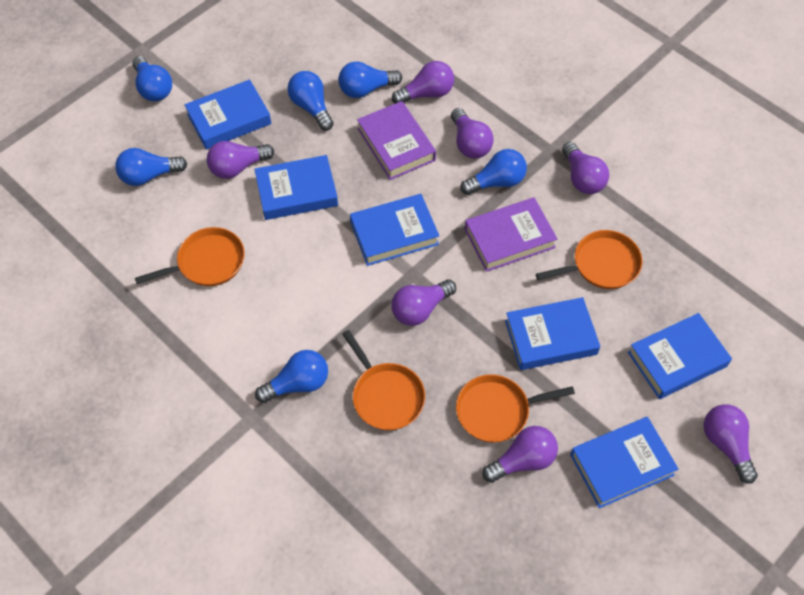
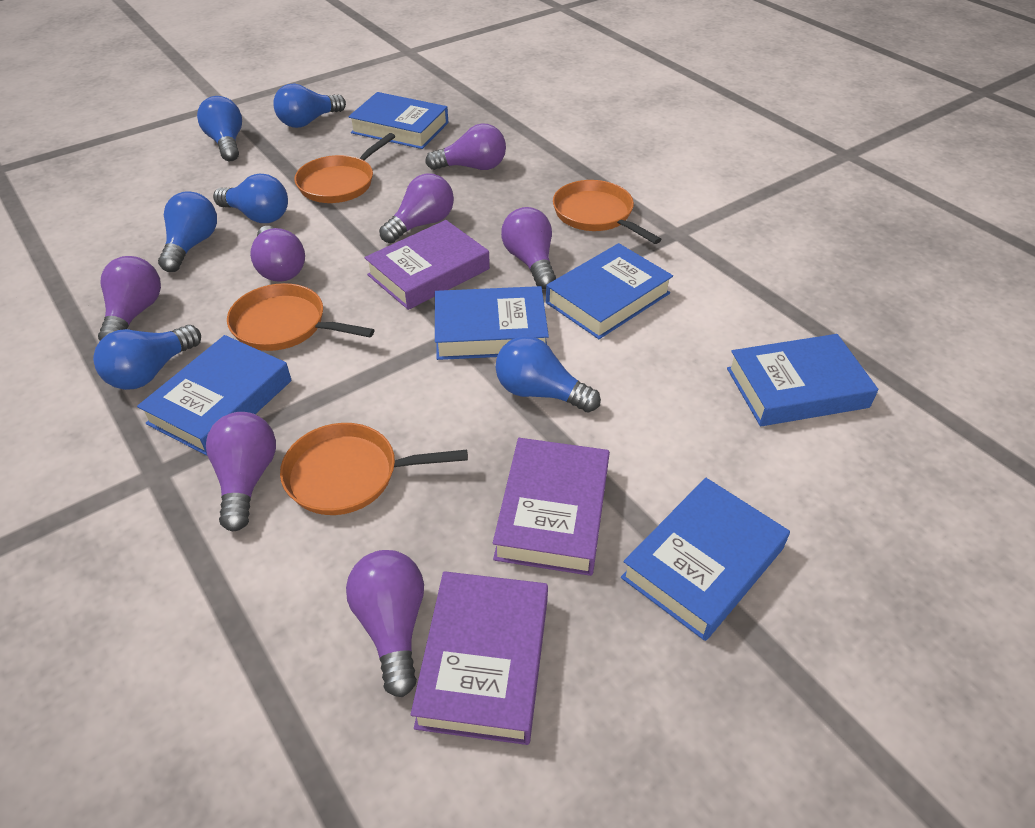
purple book: [357,101,436,180] [465,197,558,272] = 2 -> [364,220,490,310] [410,571,548,745] [493,438,610,576] = 3

